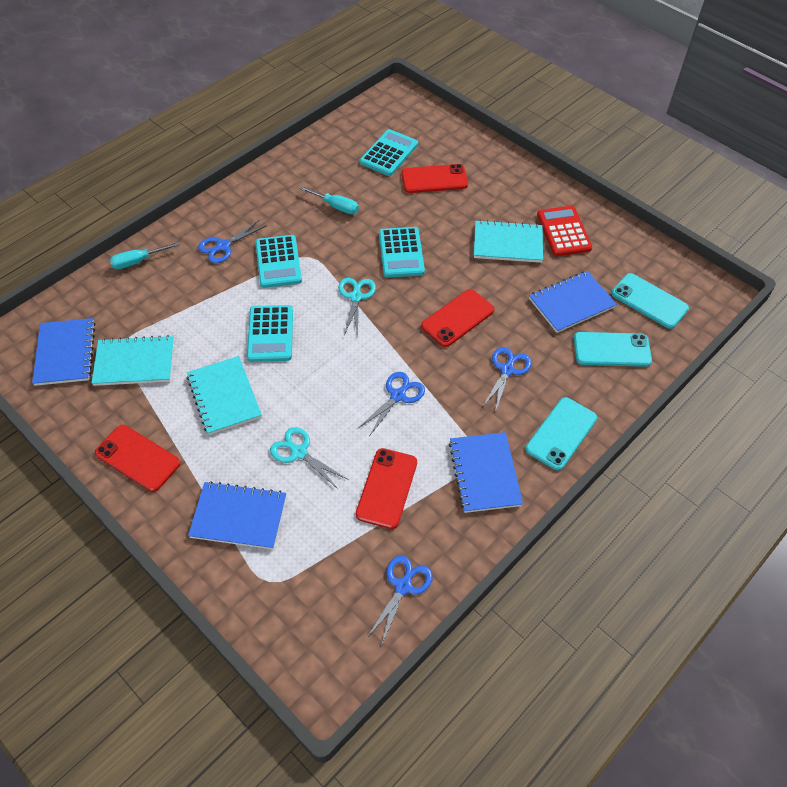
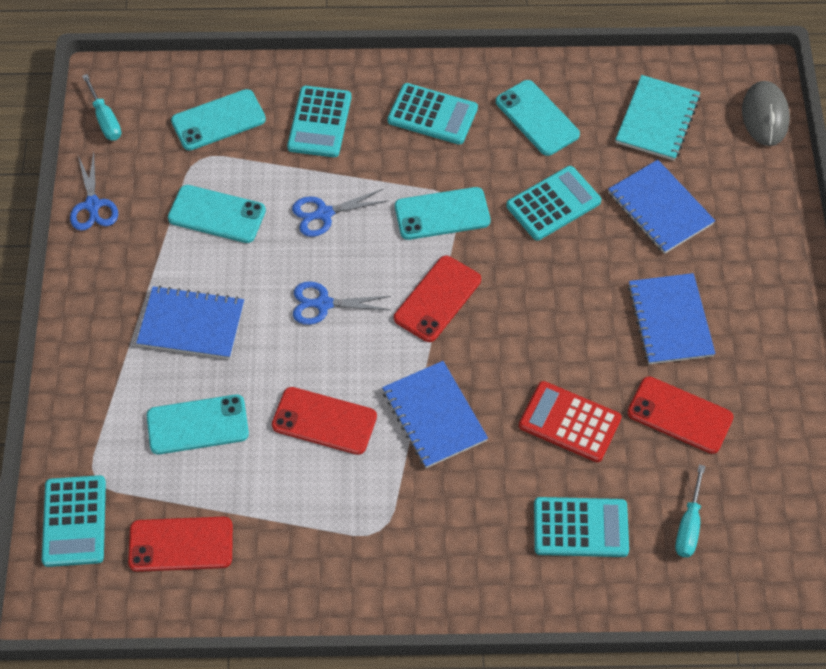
blue scissors: [198,219,267,263] [358,372,425,435] [366,556,433,646] [483,347,532,412] = 4 -> [70,152,118,231] [292,189,389,237] [293,281,391,325] = 3
grey mouse: none = 0 -> [742,81,790,146] = 1
turquoise calculator: [247,305,293,362] [255,235,302,288] [360,129,418,176] [379,227,425,278] = 4 -> [42,475,106,567] [287,86,351,157] [388,83,478,145] [506,166,601,241] [534,497,629,557] = 5
turquoise notebook: [91,335,174,386] [187,356,262,435] [474,220,543,263] = 3 -> [615,75,700,161] = 1
turquoise phone: [526,397,597,470] [574,332,652,367] [611,273,689,329] = 3 -> [147,394,249,454] [168,185,266,243] [171,89,266,151] [395,187,490,240] [496,80,580,156] = 5
turquoise scissors: [270,427,347,489] [338,278,376,337] = 2 -> none = 0

